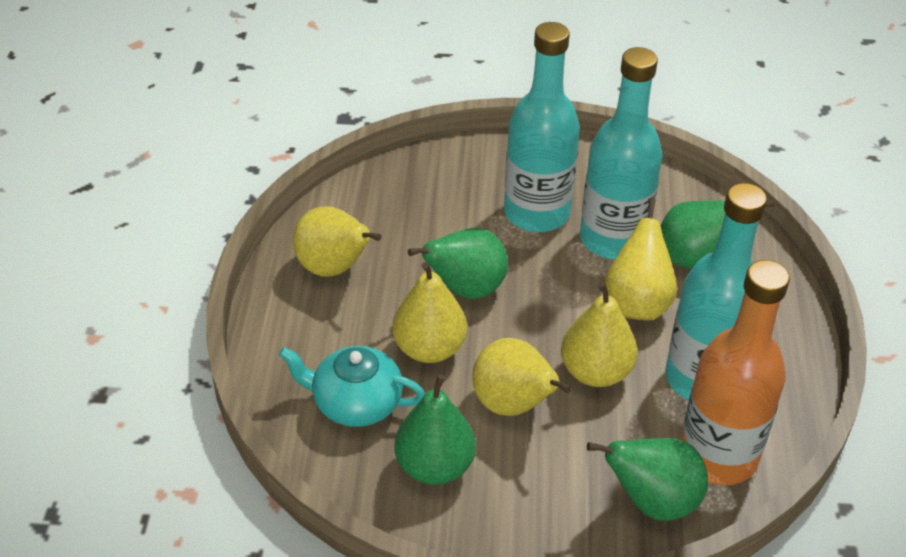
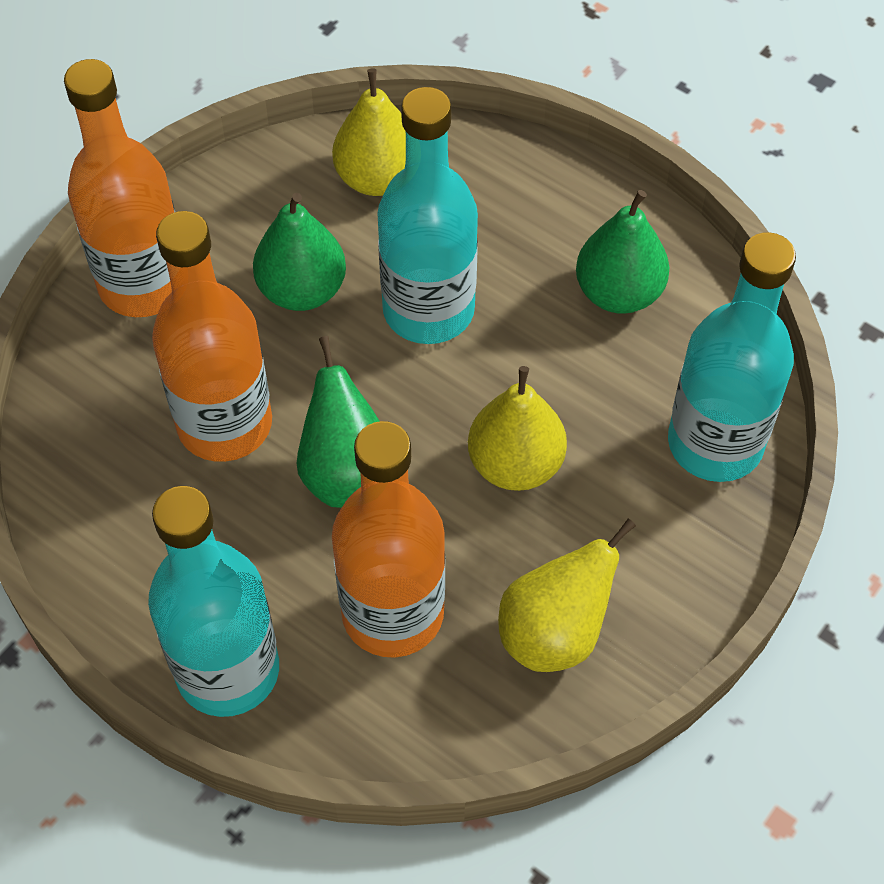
green pear: [394,374,476,485] [408,228,508,299] [587,438,708,521] [661,200,775,269] = 4 -> [253,193,346,311] [296,336,380,508] [576,190,669,314] = 3
orange bottle: [680,260,790,485] = 1 -> [64,59,175,317] [152,211,272,462] [332,421,445,658] = 3
turquoise teapot: [279,346,425,427] = 1 -> none = 0
yellow pear: [293,206,382,277] [392,262,467,363] [472,338,572,416] [561,282,638,387] [604,198,677,321] = 5 -> [332,69,406,196] [468,366,567,491] [498,519,636,672] = 3

